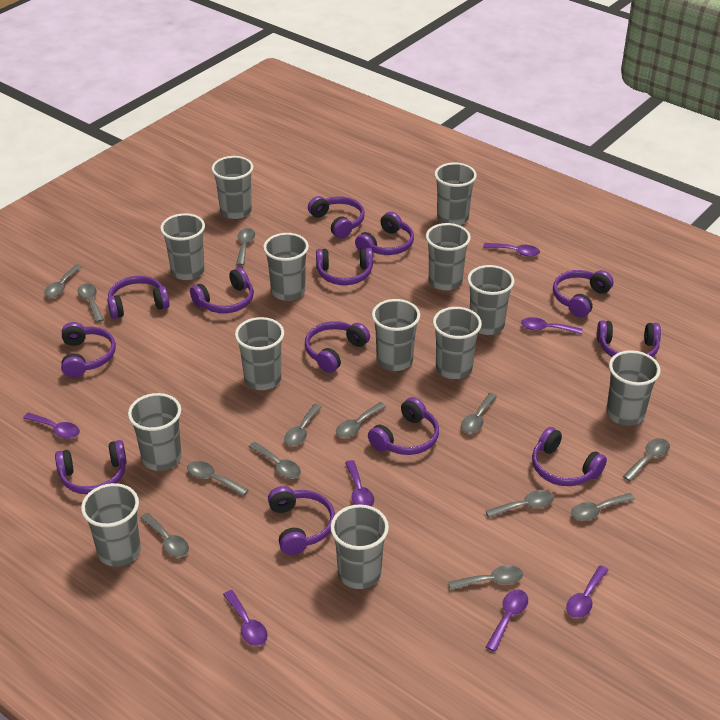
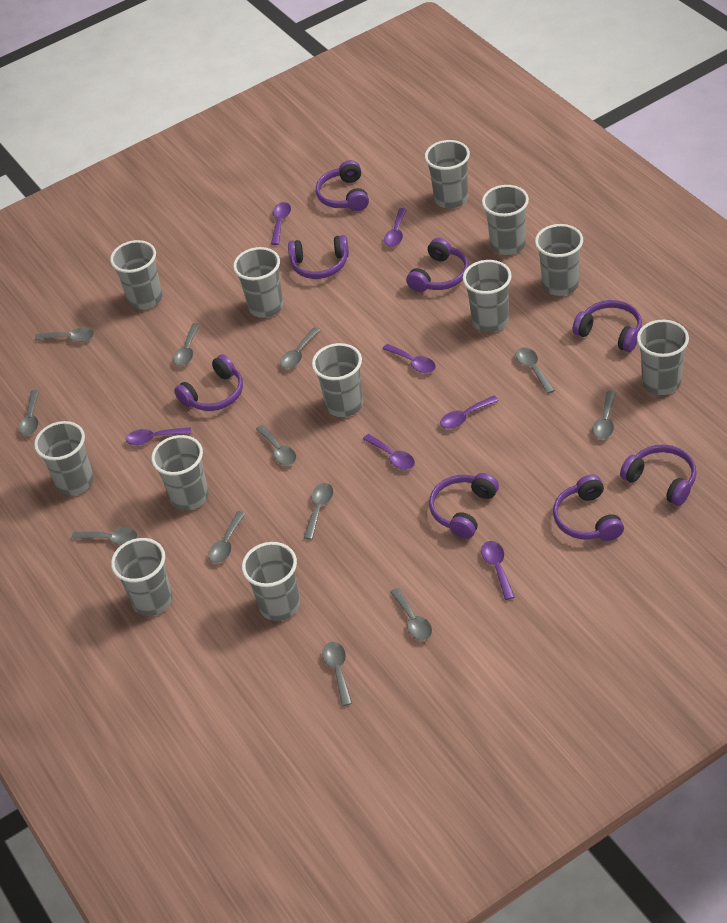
grey cup: [81,483,141,567] [128,393,182,471] [160,213,205,280] [212,156,253,219] [235,317,284,390] [263,233,309,301] [330,504,389,589] [372,299,420,371] [426,223,471,290] [433,307,482,379] [434,162,477,225] [467,265,514,335] [606,350,660,426] = 13 -> [34,421,94,495] [110,240,163,310] [111,538,172,616] [151,435,209,511] [233,247,283,318] [242,542,300,621] [312,343,363,417] [425,140,470,208] [463,260,512,332] [482,185,529,255] [535,224,583,296] [637,320,689,395] = 12
grey spoon: [44,264,82,298] [78,283,104,322] [140,513,189,557] [187,461,248,496] [236,228,255,266] [249,442,301,479] [284,404,322,446] [336,402,387,438] [448,565,523,590] [461,393,497,433] [486,490,554,518] [571,493,635,521] [623,438,670,481] = 13 -> [18,390,39,436] [35,328,94,342] [71,528,138,545] [173,323,201,367] [208,511,246,563] [256,425,296,465] [280,327,320,369] [304,483,333,540] [322,642,352,706] [390,588,432,641] [516,347,555,394] [592,391,616,439] = 12
purple headphones: [55,440,127,494] [61,322,116,378] [107,276,170,319] [190,267,254,313] [268,486,335,555] [305,321,370,373] [308,196,365,239] [316,248,373,285] [355,212,414,255] [368,397,439,455] [532,427,607,486] [553,270,614,318] [597,320,661,357] = 13 -> [174,354,243,411] [288,235,349,279] [316,160,369,211] [406,238,469,292] [429,473,499,539] [553,475,624,541] [573,300,642,352] [620,445,697,506] = 8

